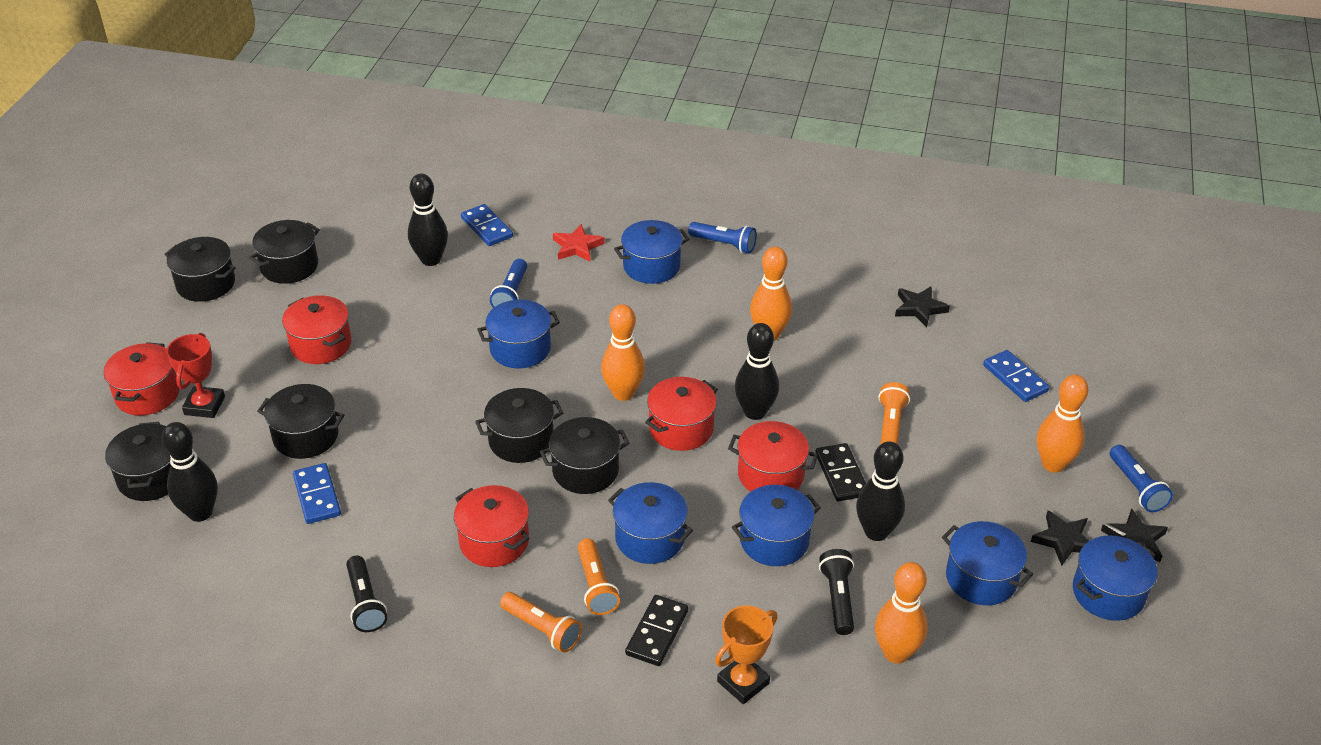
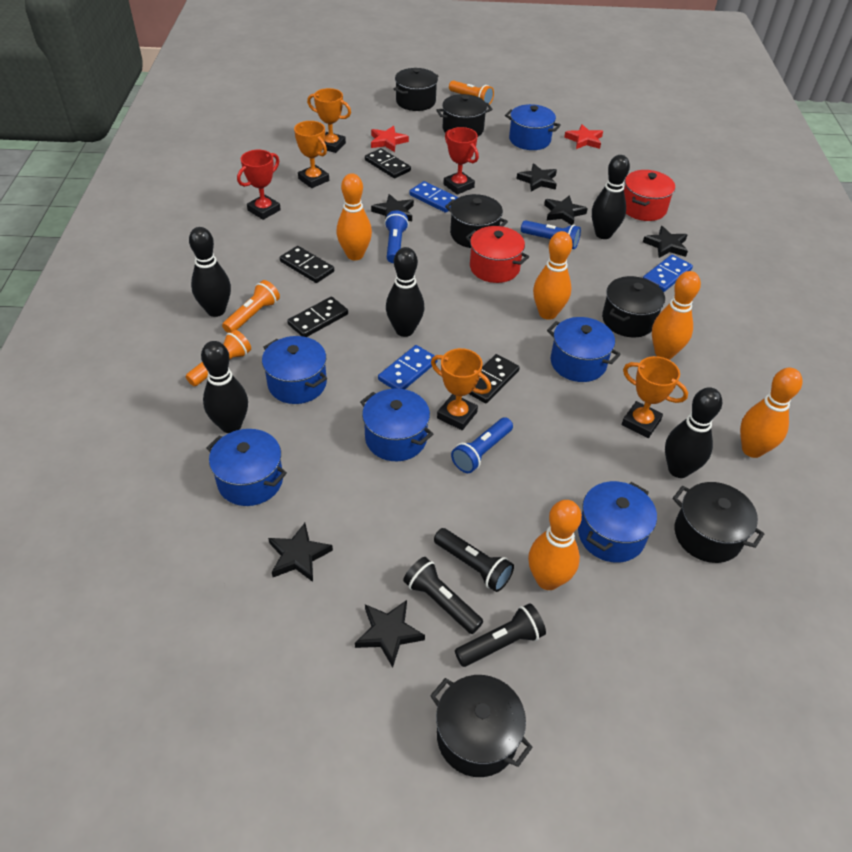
black bowling pin: [162,422,218,522] [408,174,448,266] [735,323,779,420] [856,441,905,541] = 4 -> [189,227,231,317] [201,341,248,433] [386,247,425,337] [592,155,630,239] [665,387,722,478] = 5
black domino: [625,595,688,666] [815,443,866,501] = 2 -> [280,246,334,283] [287,297,348,337] [365,148,411,179] [469,354,520,403] = 4
black flashlight: [346,555,387,632] [819,549,854,635] = 2 -> [403,557,483,634] [434,528,514,592] [455,603,546,667] = 3
black star: [895,286,950,327] [1031,510,1089,566] [1101,508,1168,562] = 3 -> [268,523,333,582] [355,600,425,668] [371,194,414,221] [516,163,557,192] [544,195,588,225] [643,226,688,258] = 6
orange bowling pin: [601,304,645,401] [750,247,792,341] [875,562,928,663] [1037,375,1088,473] = 4 -> [336,173,372,260] [528,500,582,590] [533,231,573,320] [652,271,701,360] [740,368,803,458] = 5
orange trophy: [715,605,777,704] = 1 -> [294,121,329,188] [307,88,351,153] [431,348,491,430] [622,356,688,438] = 4
red pot: [104,342,179,416] [282,295,351,364] [454,485,530,567] [645,377,718,451] [728,421,818,492] = 5 -> [466,226,529,283] [624,170,675,221] = 2
red star: [553,224,605,262] = 1 -> [371,126,409,152] [564,124,603,149] = 2
red trophy: [166,333,225,418] = 1 -> [237,150,281,220] [443,127,479,195] = 2

